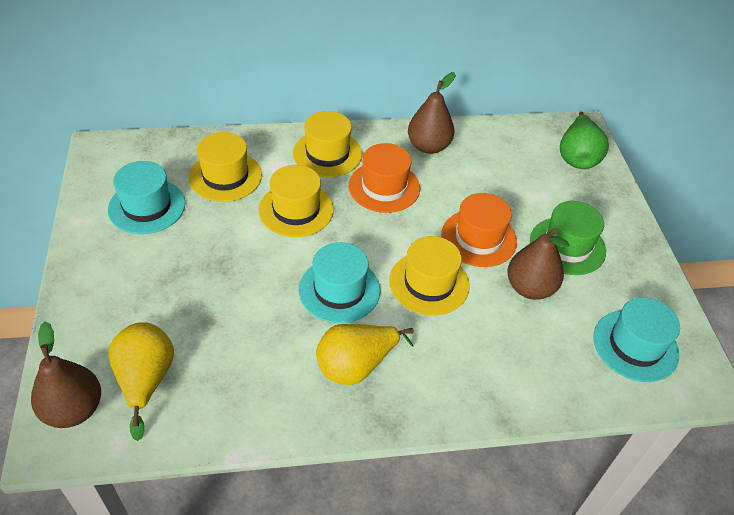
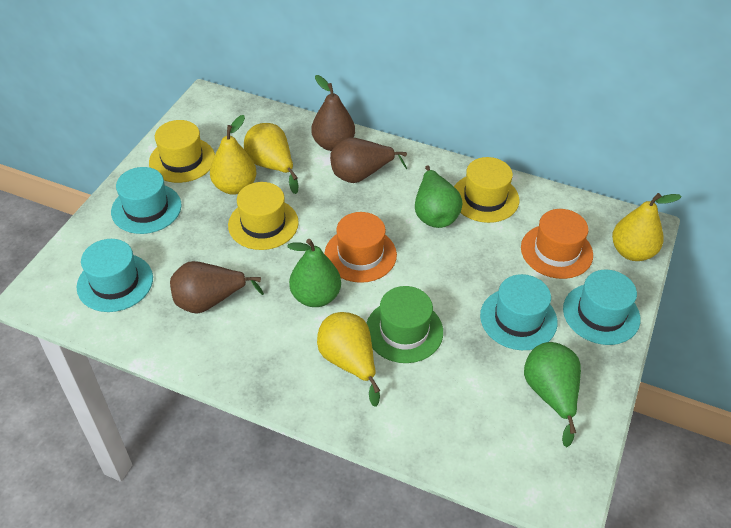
green pear: [560,112,609,169] = 1 -> [287,239,341,307] [415,166,462,228] [524,342,581,447] = 3
turquoise hat: [108,161,185,234] [299,242,380,323] [593,297,680,382] = 3 -> [77,239,153,312] [111,167,182,234] [480,274,558,350] [563,270,640,345] = 4
yellow hat: [189,132,262,202] [259,165,334,237] [293,111,362,177] [389,236,470,315] = 4 -> [149,120,215,183] [228,182,299,250] [454,157,519,223] = 3
yellow pear: [108,322,174,441] [316,324,414,385] = 2 -> [210,115,257,195] [244,123,299,194] [317,312,380,407] [612,193,682,261] = 4

